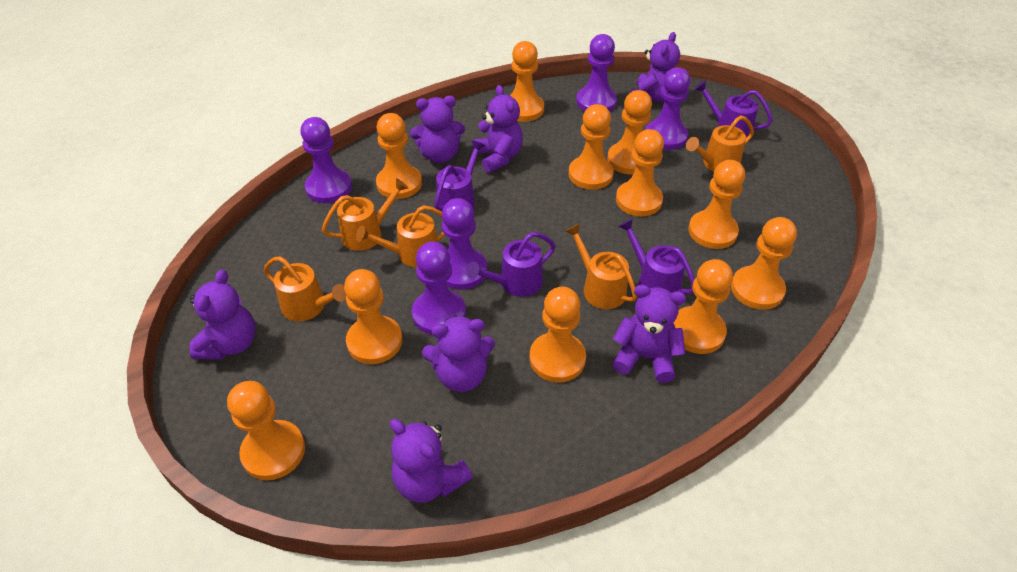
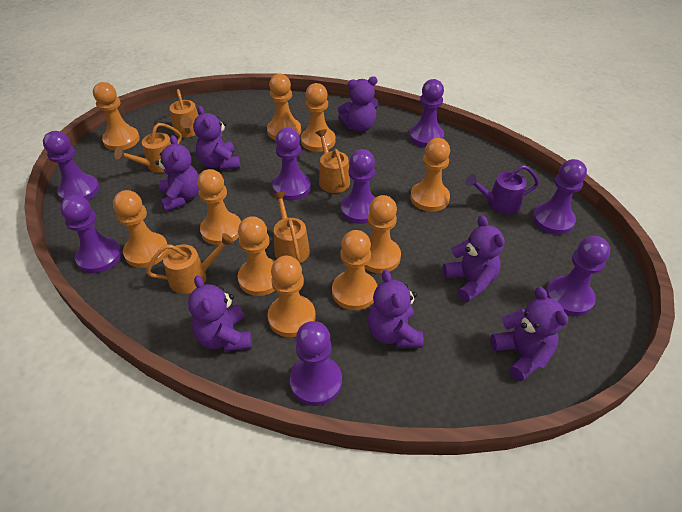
orange pawn: [227,381,305,480] [344,269,402,364] [376,113,422,199] [510,41,544,122] [530,287,586,382] [568,104,614,190] [607,90,652,174] [616,129,664,216] [674,259,733,354] [688,160,745,249] [731,217,797,310] = 11 -> [93,82,140,151] [113,190,168,268] [197,169,241,245] [238,216,275,296] [267,74,301,140] [268,256,316,337] [301,83,335,152] [332,230,377,310] [364,195,401,273] [410,138,450,212] = 10
purple pawn: [300,117,352,203] [412,242,466,335] [442,198,487,290] [576,34,617,112] [645,67,690,150] = 5 -> [43,131,99,201] [60,195,122,273] [272,128,311,200] [290,321,342,406] [341,149,376,224] [409,79,444,147] [533,159,587,235] [546,236,610,316] = 8
purple watering can: [434,140,485,212] [467,232,556,297] [618,219,695,294] [694,80,773,138] = 4 -> [466,165,539,215] = 1

